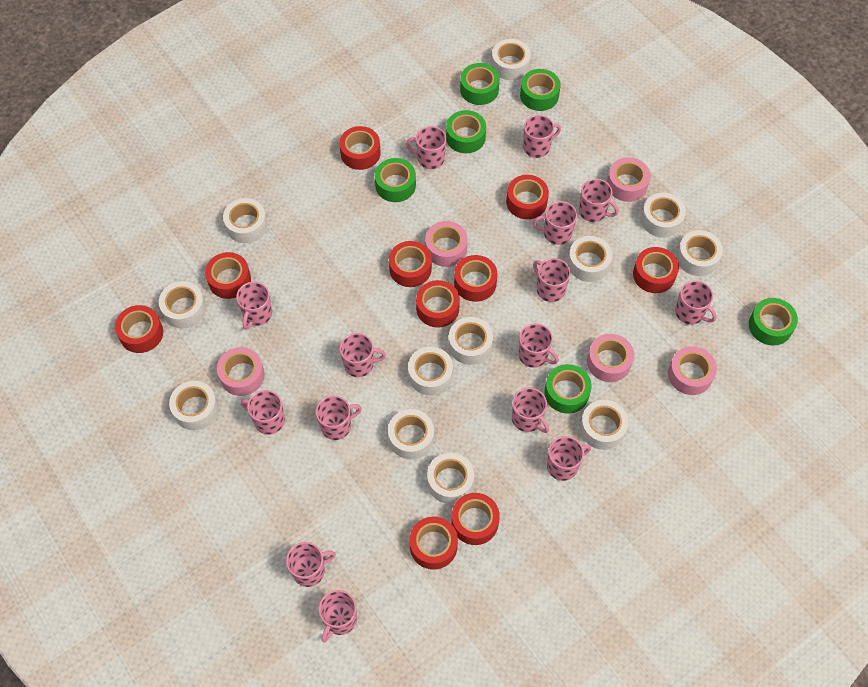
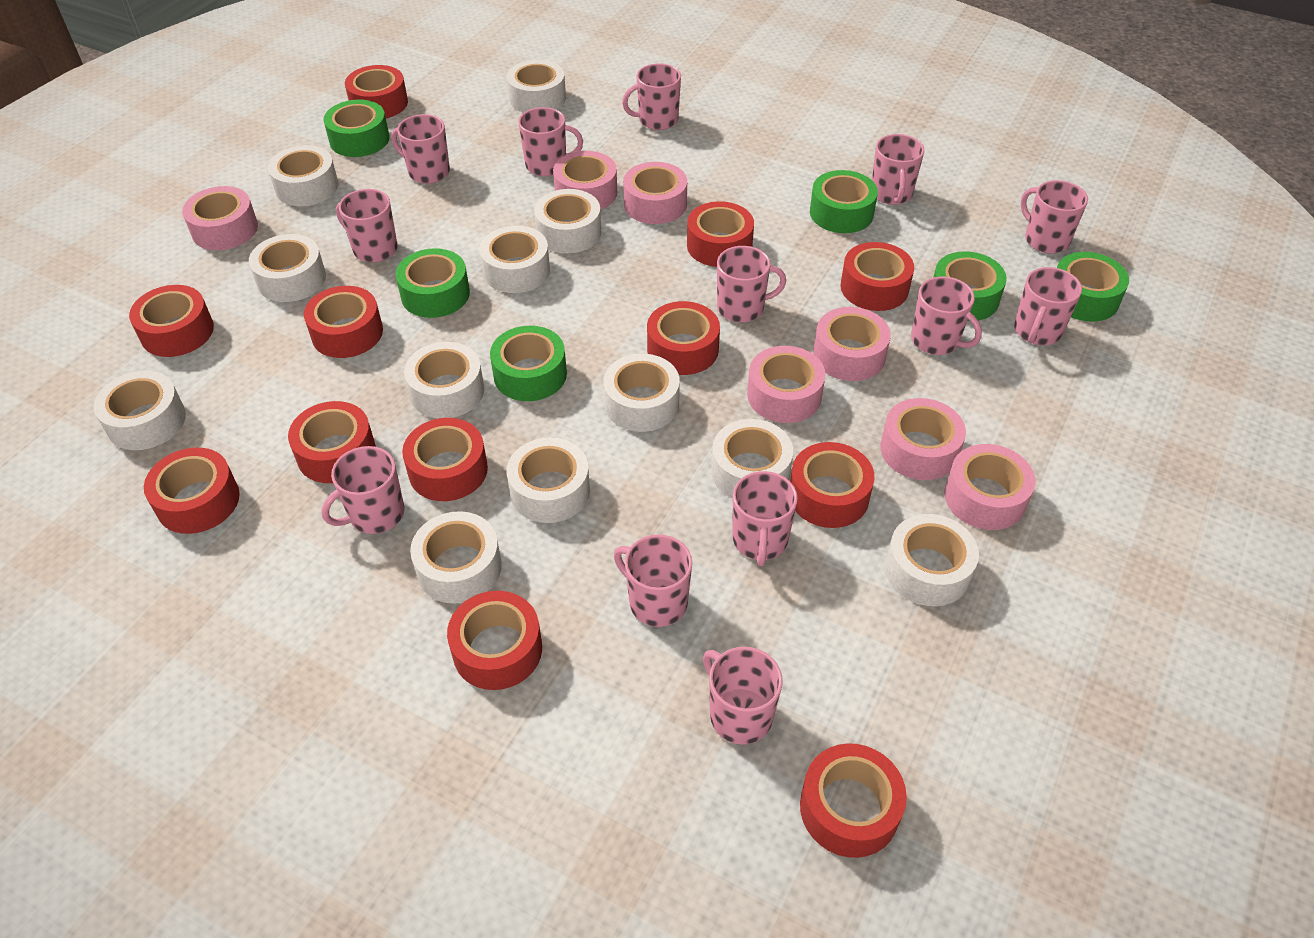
pink mug: [236,282,272,330] [241,390,285,435] [286,542,336,587] [316,395,362,440] [319,590,357,642] [340,333,386,377] [406,126,446,169] [512,387,549,433] [518,323,559,368] [523,115,561,158] [533,201,577,245] [533,258,571,302] [547,436,591,481] [579,179,619,222] [675,280,717,325] = 15 -> [321,446,405,534] [336,189,398,262] [392,114,450,184] [518,107,583,176] [614,534,692,627] [622,63,681,130] [703,647,783,745] [717,246,786,323] [732,471,798,566] [872,134,925,205] [911,276,982,355] [1014,267,1082,345] [1021,180,1088,254] = 13
pink tape: [217,347,265,396] [425,221,468,267] [587,334,634,382] [607,158,650,202] [668,346,717,395] = 5 -> [182,186,258,250] [553,151,617,210] [623,162,687,224] [747,346,825,423] [813,307,891,381] [880,398,966,480] [944,444,1035,530] = 7
red tape: [115,305,163,353] [205,252,251,299] [339,126,381,170] [389,241,432,287] [409,517,458,569] [416,280,460,328] [451,493,500,545] [454,255,497,302] [506,175,549,219] [633,247,679,293] = 10 -> [129,285,214,357] [144,448,240,534] [288,401,376,483] [304,286,383,358] [345,65,408,118] [402,418,488,501] [447,591,542,690] [647,301,720,375] [687,201,754,267] [790,442,875,528] [800,743,907,858] [840,242,914,311] = 12

